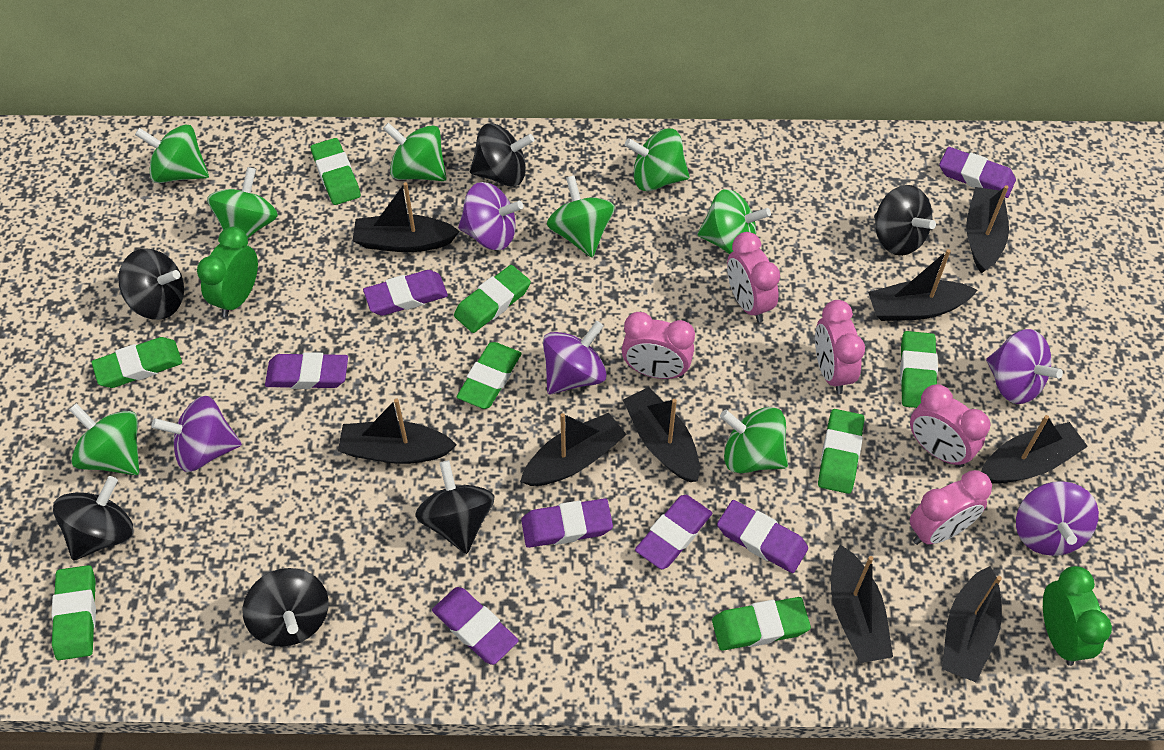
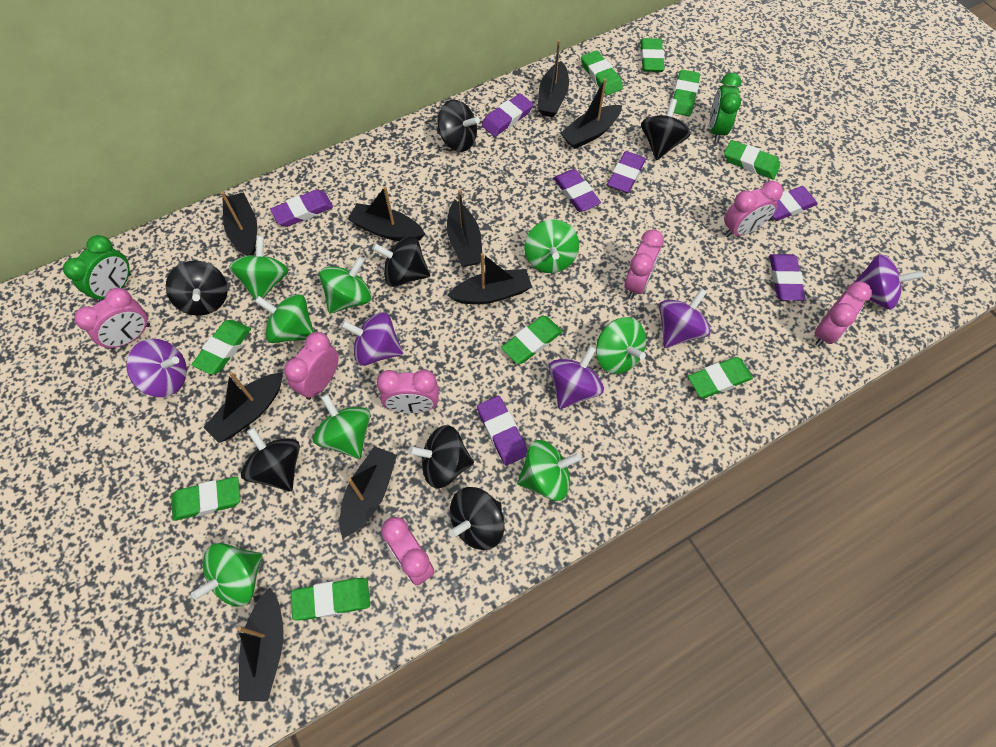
black spinning top: [53,476,133,560] [118,248,184,320] [243,568,328,647] [415,460,494,554] [470,124,535,186] [874,185,936,256] = 6 -> [166,261,228,316] [241,427,300,491] [372,236,430,287] [408,425,474,489] [437,100,480,152] [449,487,505,550] [641,99,690,160] = 7
green eraser: [51,565,96,660] [91,337,182,388] [311,138,361,205] [454,265,531,333] [457,342,522,409] [712,597,811,651] [818,409,864,494] [900,331,938,408] = 8 -> [171,477,240,521] [192,320,251,374] [291,578,370,620] [501,316,563,364] [581,50,623,95] [640,38,665,72] [672,70,700,116] [688,357,753,398] [724,140,780,179] = 9
pink clock: [622,312,695,379] [727,232,780,323] [815,300,865,394] [910,384,990,468] [910,470,992,545] = 5 -> [74,288,150,350] [284,332,339,400] [376,369,439,413] [381,517,435,585] [624,229,664,299] [724,181,783,237] [814,281,872,347] = 7

